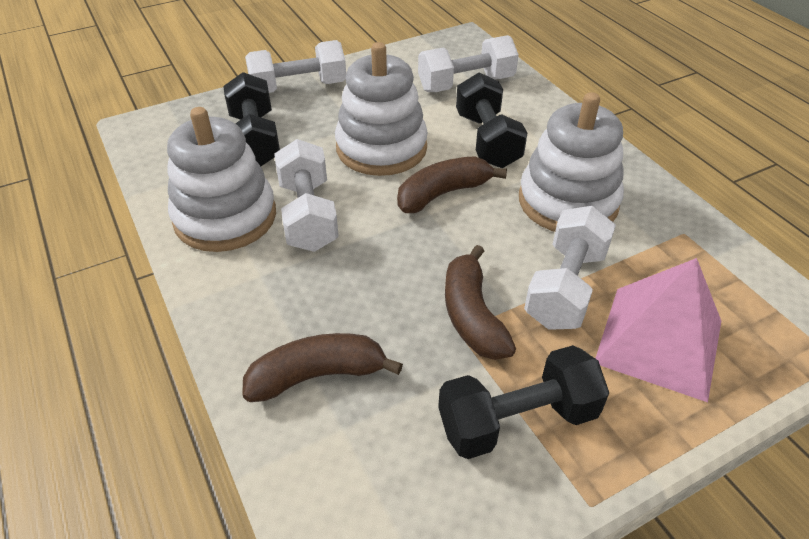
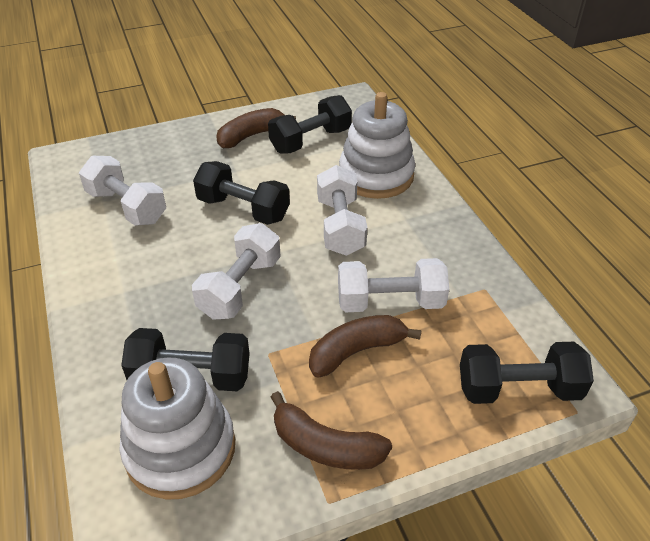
black dumbbell: [223,72,280,166] [438,345,609,459] [456,72,527,168] = 3 -> [121,328,250,391] [193,161,290,225] [268,95,352,153] [460,342,594,404] = 4
pink pyramid: [595,258,721,402] = 1 -> none = 0
white stacking toy: [167,107,276,252] [335,42,428,176] [519,92,624,232] = 3 -> [119,357,235,500] [339,92,415,199] = 2

